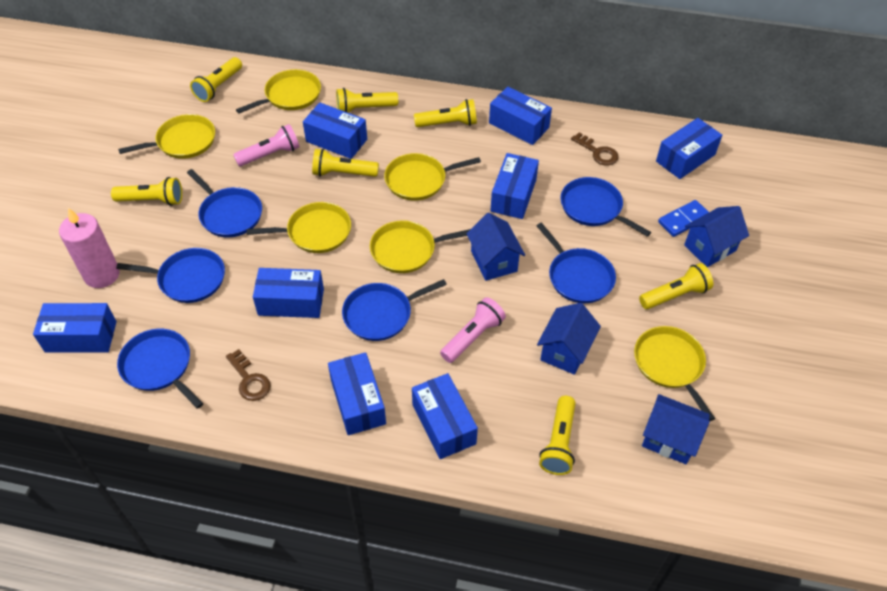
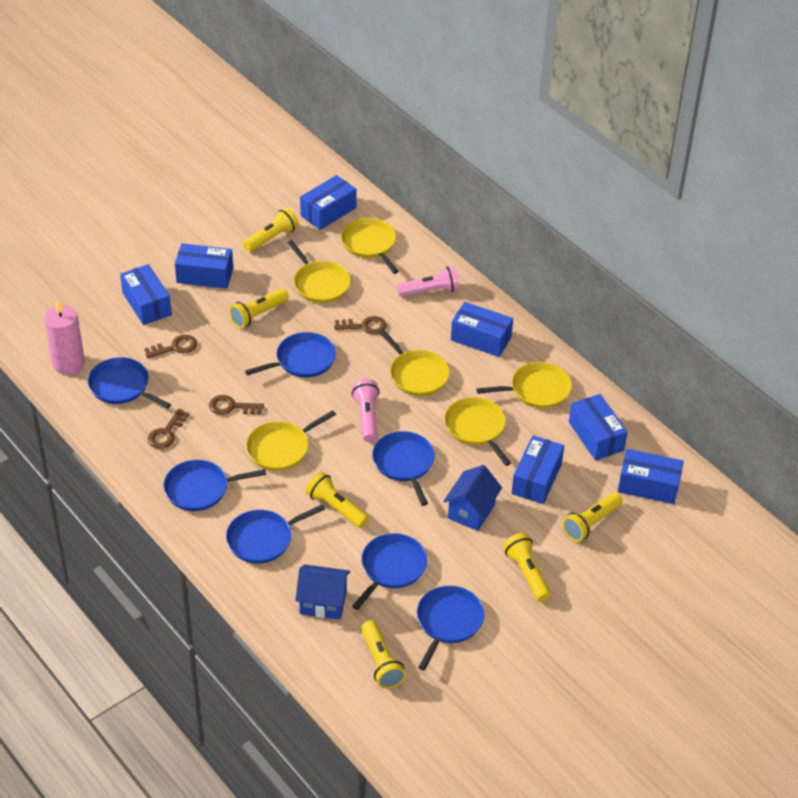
blue box: [33,303,116,353] [253,268,324,318] [303,103,367,159] [328,352,386,435] [412,373,478,459] [489,87,552,145] [490,153,539,219] [656,118,722,179] = 8 -> [120,264,172,325] [175,243,233,289] [300,175,356,230] [451,302,513,357] [512,435,564,504] [569,394,628,460] [618,449,684,504] = 7
blue domino: [658,200,709,237] = 1 -> none = 0
blue house: [466,213,525,281] [537,303,601,375] [642,394,710,464] [684,206,749,267] = 4 -> [295,564,350,620] [443,465,502,531] = 2
blue pan: [116,248,225,303] [117,329,204,409] [187,169,262,237] [342,279,447,341] [536,223,616,303] [560,177,651,237] = 6 -> [88,357,171,409] [163,460,266,511] [226,504,325,564] [245,332,336,378] [352,533,427,610] [372,431,435,506] [417,586,484,671] = 7
brown key: [226,349,271,401] [571,132,618,166] = 2 -> [144,335,197,358] [147,409,189,449] [209,395,264,415] [334,316,387,335] = 4
yellow flashlight: [111,177,182,206] [190,57,242,102] [312,149,379,177] [336,88,398,113] [414,99,477,127] [539,396,576,475] [639,263,713,309] = 7 -> [229,288,289,328] [243,207,299,252] [306,472,369,528] [361,620,406,689] [503,533,551,602] [562,492,623,542] = 6

